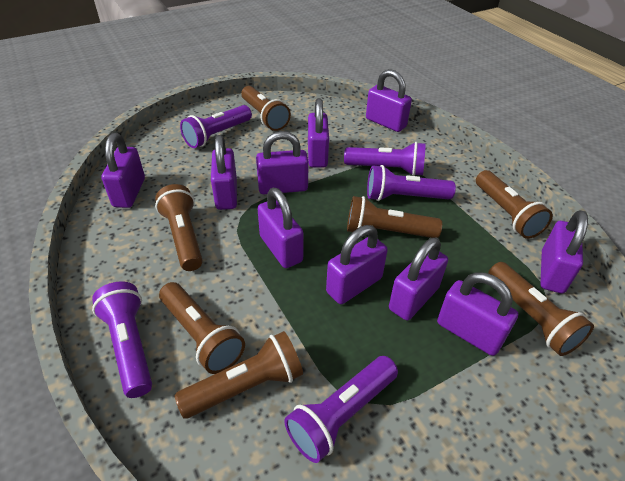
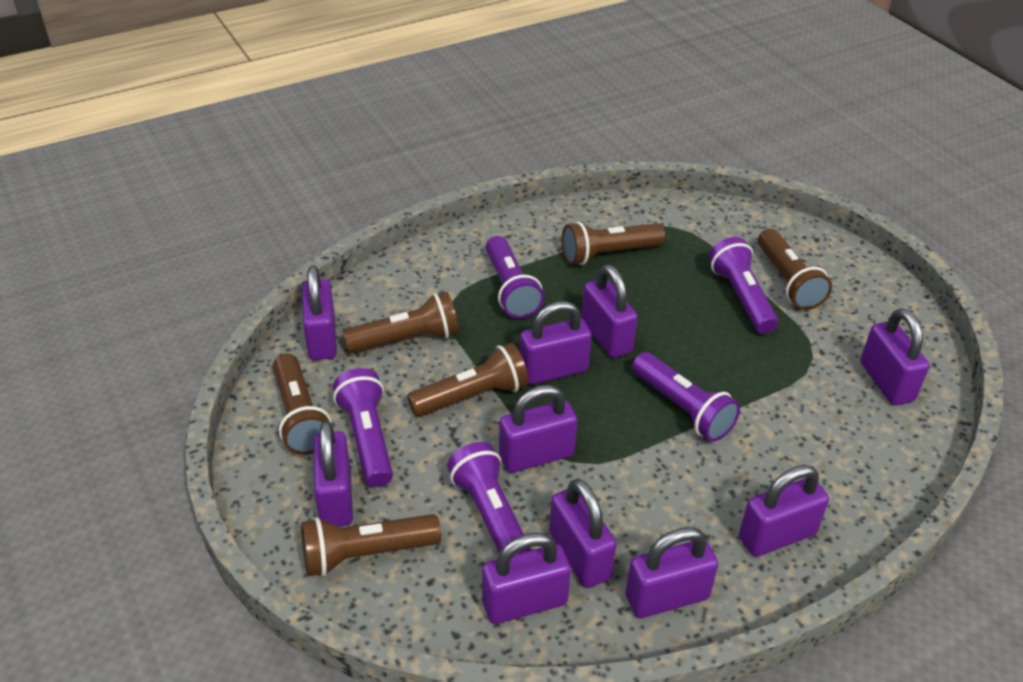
brown flashlight: [155,184,203,271] [159,282,245,374] [175,331,303,419] [241,86,291,131] [347,196,442,238] [476,170,553,239] [488,262,594,356] = 7 -> [273,354,331,455] [301,514,441,576] [343,292,459,353] [407,343,529,417] [562,222,665,265] [758,229,832,310] = 6

